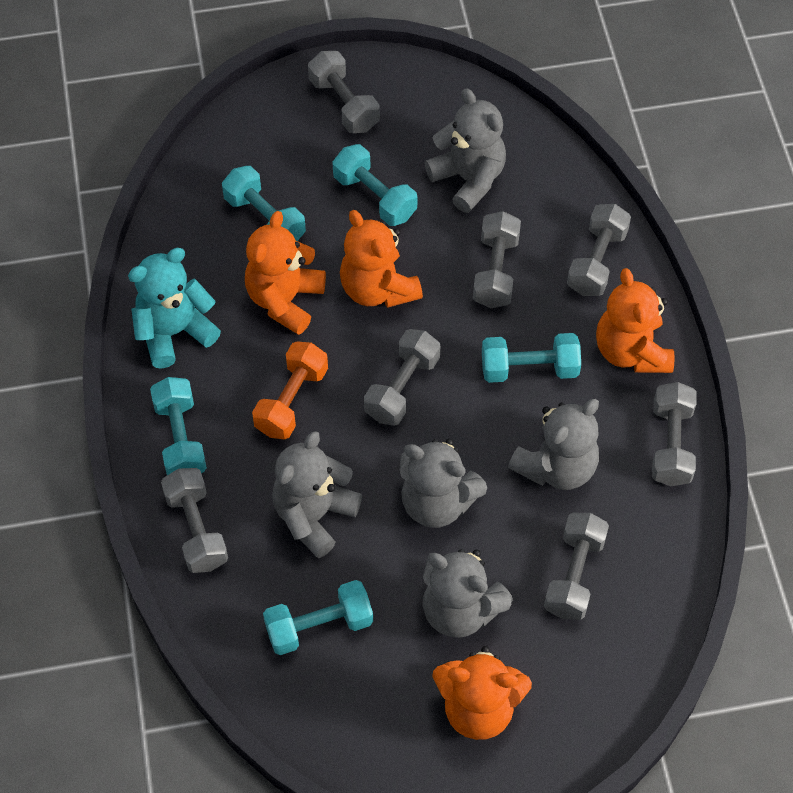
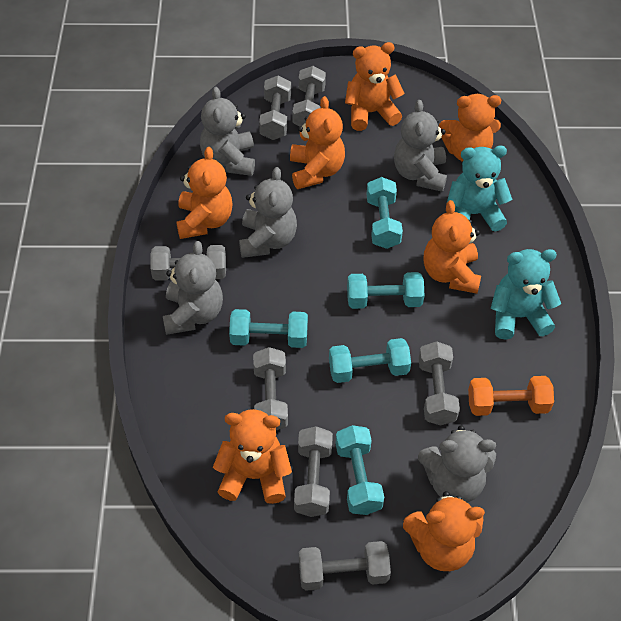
orange teddy bear: [245,211,326,335] [340,210,423,308] [432,646,532,740] [596,268,675,373] = 4 -> [176,147,233,239] [213,409,292,504] [290,96,345,189] [345,42,405,131] [403,491,485,571] [424,200,481,294] [439,94,501,162] = 7
turquoise teddy bear: [128,248,221,369] = 1 -> [447,146,513,232] [491,249,561,340] = 2

